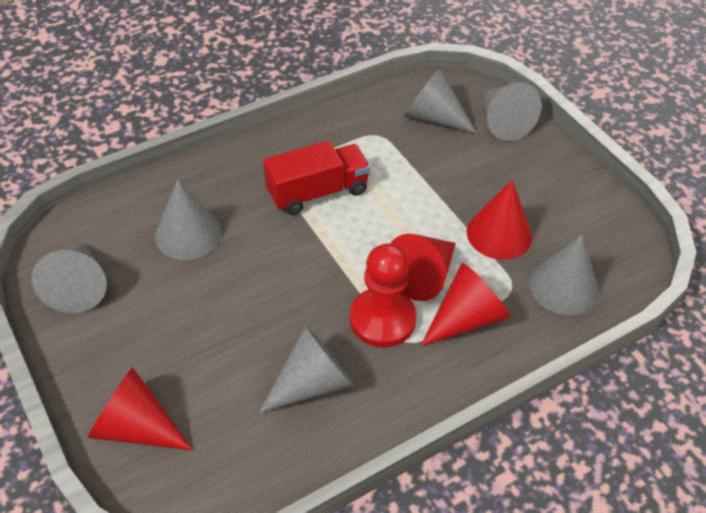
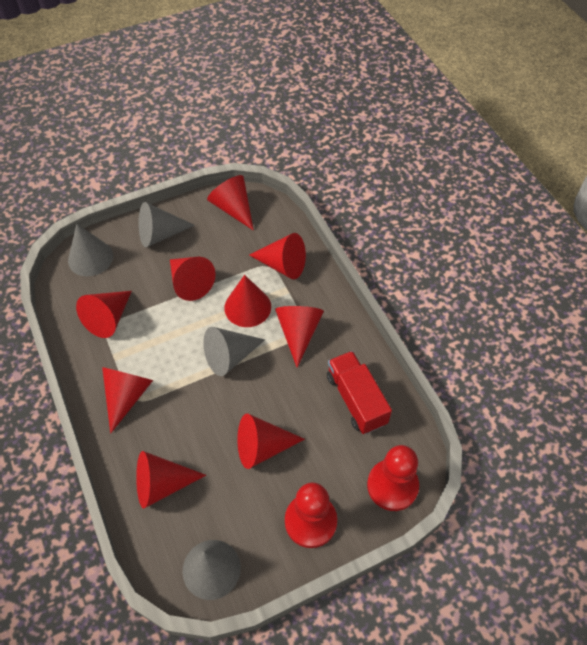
grey cone: [31,242,107,313] [155,180,222,260] [259,325,354,413] [403,67,477,134] [482,82,541,141] [529,234,598,315] = 6 -> [68,224,113,276] [138,202,195,247] [183,540,241,600] [203,327,265,376] = 4
red cone: [88,367,193,450] [390,234,456,301] [421,263,510,346] [467,180,532,260] = 4 -> [76,291,132,338] [102,367,153,434] [136,451,206,509] [170,257,216,301] [207,175,254,231] [225,275,271,327] [237,414,305,469] [249,233,306,279] [275,306,324,367] = 9
red pawn: [350,244,417,348] = 1 -> [285,482,337,548] [367,445,419,511] = 2

